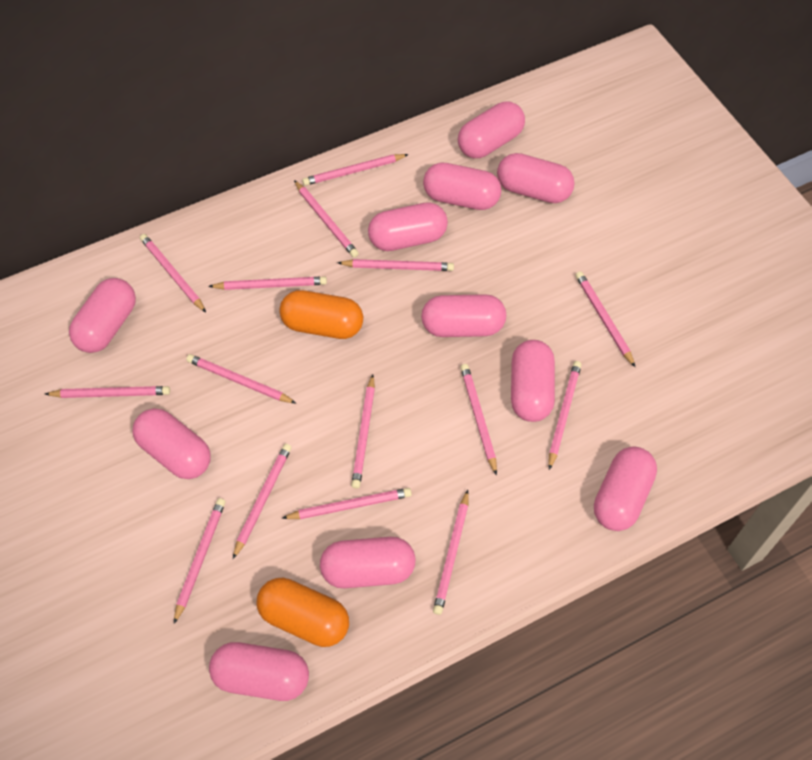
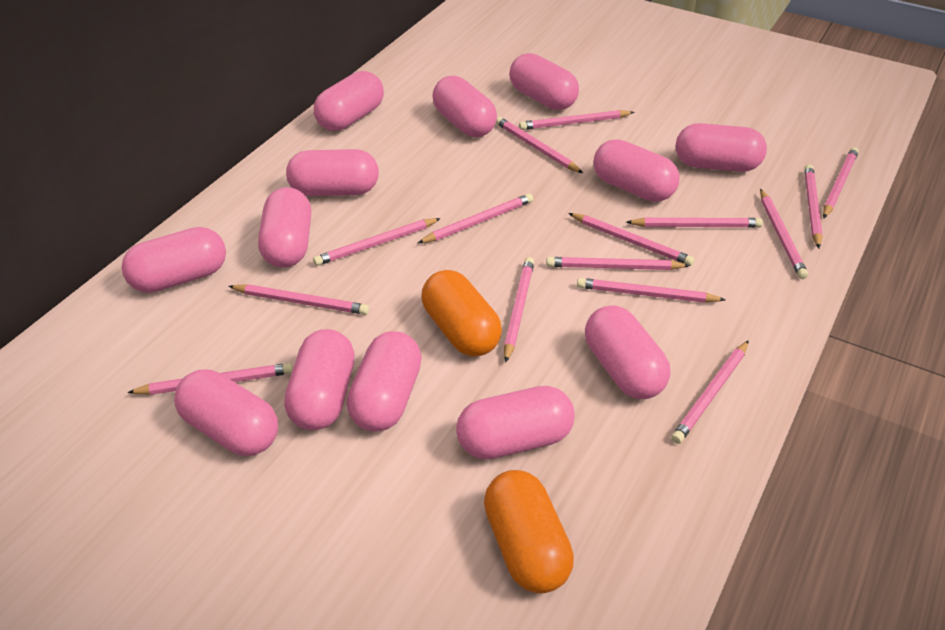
pink capsule: [69,278,136,353] [132,408,211,479] [209,642,309,701] [320,537,416,588] [368,202,448,251] [421,294,506,337] [423,163,501,210] [458,102,525,158] [497,153,575,203] [511,340,555,422] [594,447,657,531] = 11 -> [122,227,226,293] [174,370,278,456] [258,187,311,268] [284,329,354,430] [286,149,379,196] [314,71,384,131] [347,331,422,432] [433,76,497,137] [456,386,575,460] [509,53,579,110] [585,305,670,399] [593,139,680,202] [676,123,767,172] = 13

